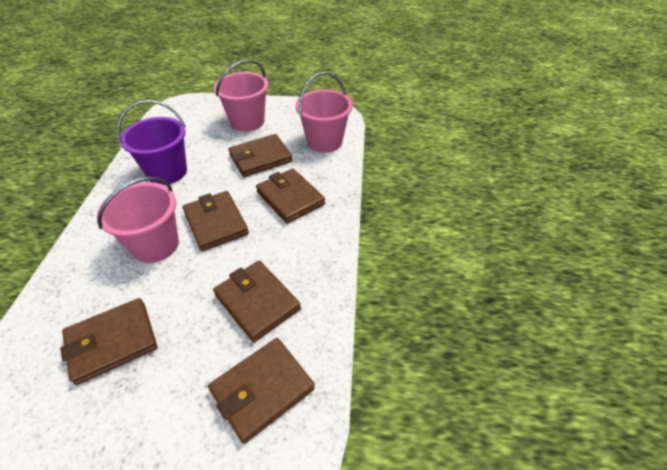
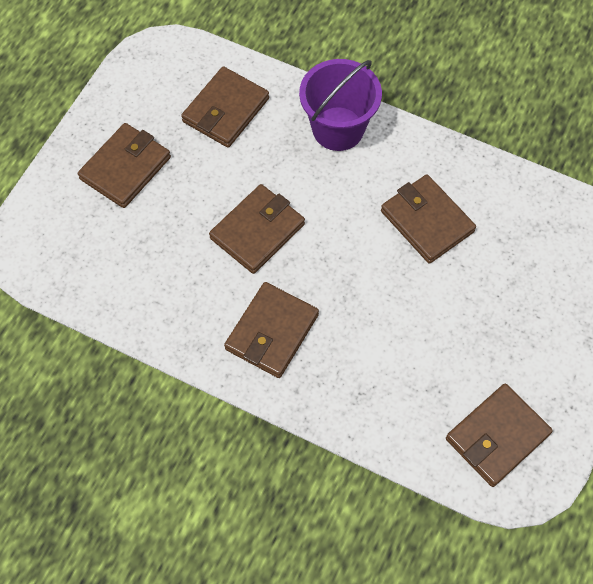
pink bucket: [97,177,179,263] [214,59,269,132] [295,72,353,153] = 3 -> none = 0

